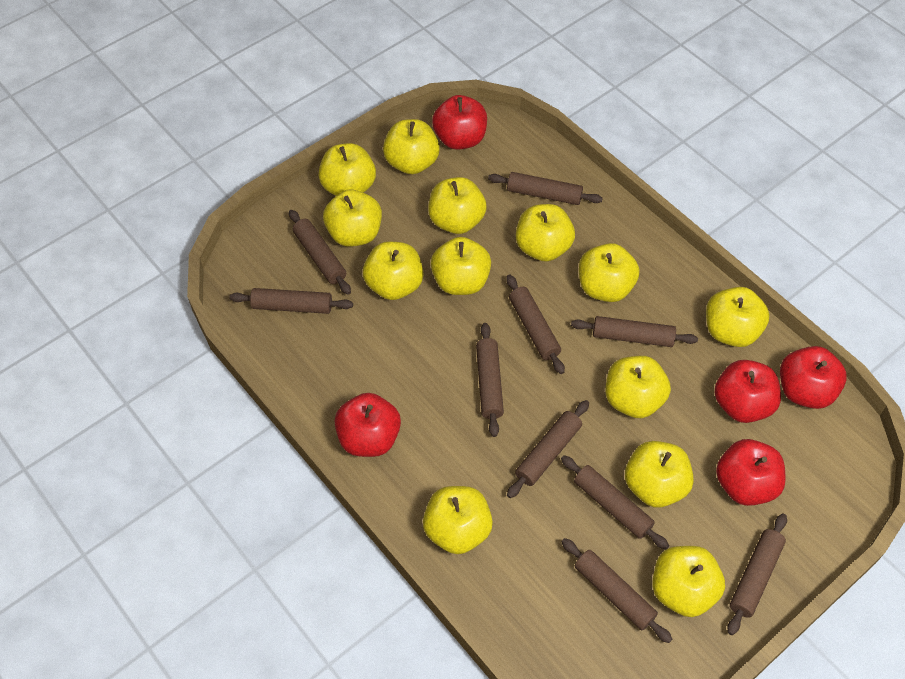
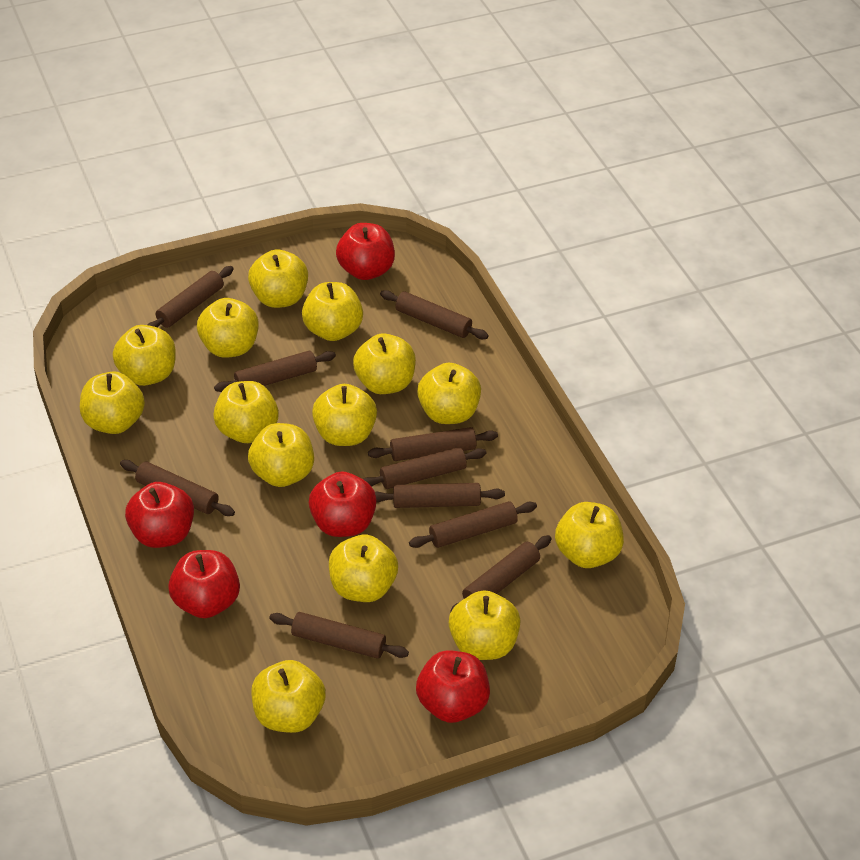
yellow apple: [319,143,376,196] [323,190,382,247] [363,242,423,300] [383,119,440,174] [423,486,493,554] [428,177,487,234] [431,237,491,295] [516,204,575,262] [579,243,639,302] [606,356,671,418] [625,441,694,508] [652,546,725,617] [706,287,770,347] = 13 -> [80,371,145,434] [113,325,176,386] [197,298,259,358] [213,381,279,443] [248,249,308,308] [248,423,314,487] [251,660,326,733] [302,282,363,341] [312,384,377,446] [329,535,398,602] [353,333,416,394] [417,363,481,424] [449,590,521,660] [555,502,624,568] = 14

